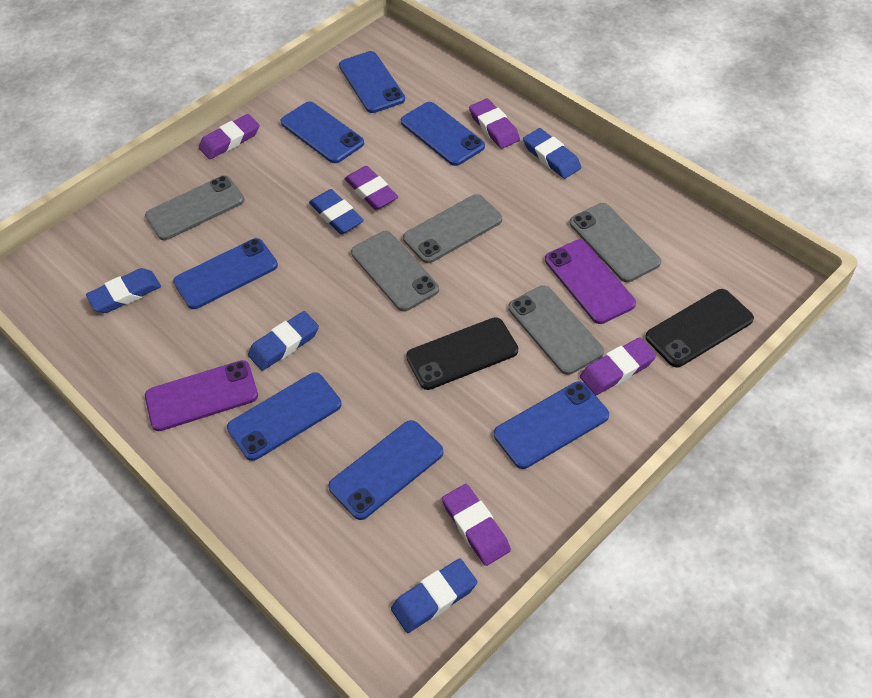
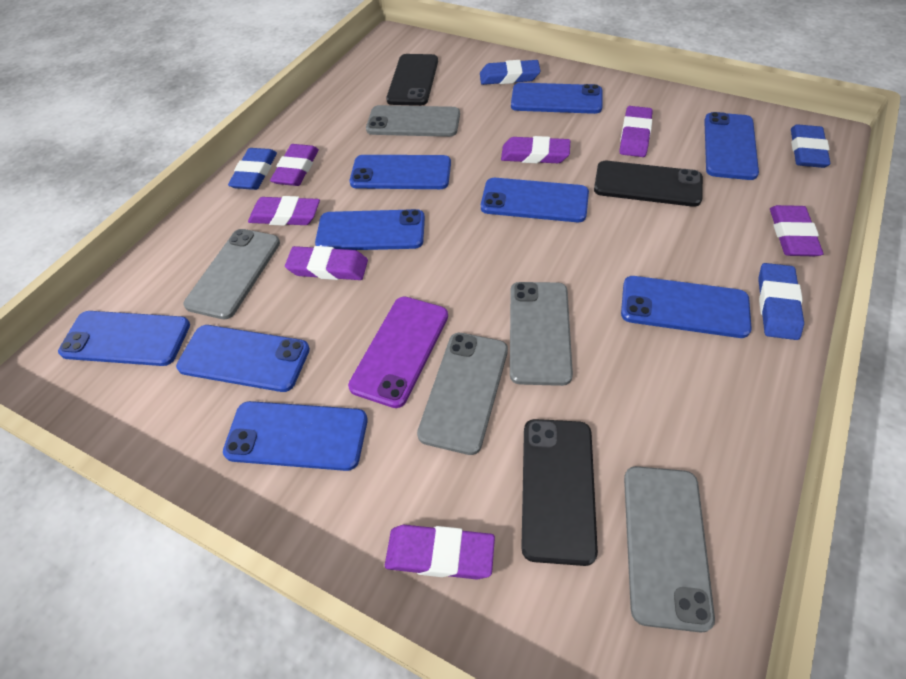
black phone: [406,317,518,390] [645,289,754,367] = 2 -> [386,54,438,106] [521,419,598,566] [594,161,703,207] = 3
blue eraser: [86,268,161,313] [248,311,319,371] [309,189,364,234] [391,558,477,633] [523,128,581,179] = 5 -> [228,148,277,190] [480,60,541,85] [758,263,804,340] [791,124,830,168] = 4
blue phone: [173,238,278,309] [227,372,342,461] [280,102,364,163] [328,420,443,520] [339,51,405,113] [401,102,485,166] [494,381,609,469] = 7 -> [58,311,190,366] [176,325,310,392] [223,401,368,471] [315,209,425,250] [350,155,451,189] [481,178,589,222] [511,83,603,114] [621,276,752,338] [704,112,759,180] = 9
purple eraser: [199,114,259,160] [345,166,398,210] [442,484,511,566] [469,98,520,149] [580,337,656,395] = 5 -> [248,196,320,226] [270,144,319,186] [285,246,368,280] [385,525,495,580] [501,136,570,163] [619,106,653,157] [770,205,823,257] = 7
purple phone: [145,360,258,431] [545,240,636,324] = 2 -> [348,297,448,408] = 1

